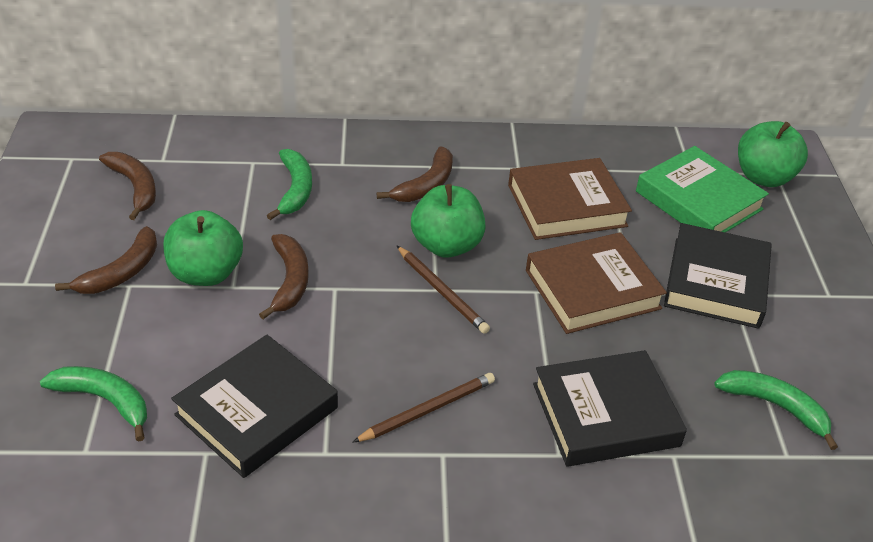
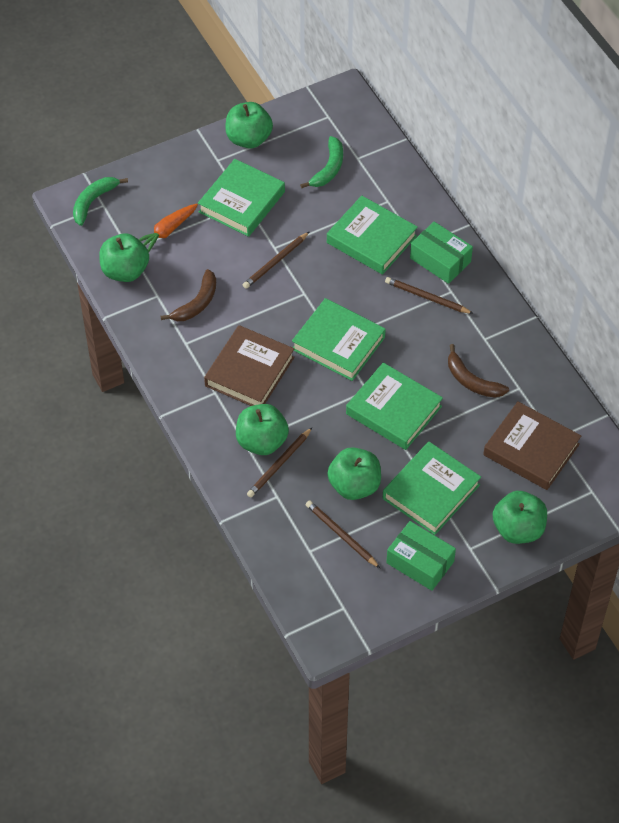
black book: [171,335,338,478] [533,350,687,466] [664,223,772,329] = 3 -> none = 0
brown banana: [55,226,157,294] [99,152,156,220] [259,234,309,319] [377,147,453,202] = 4 -> [161,269,216,321] [448,344,509,398] = 2
brown pencil: [352,373,495,443] [397,246,490,334] = 2 -> [243,231,310,289] [247,428,312,498] [305,500,380,568] [385,277,474,314] = 4
green apple: [163,210,243,286] [411,184,486,258] [738,121,808,187] = 3 -> [99,234,149,282] [225,102,273,149] [236,404,289,455] [327,447,381,500] [493,491,547,544] = 5
green banana: [40,366,147,442] [267,149,312,220] [714,370,838,450] = 3 -> [73,177,128,226] [300,136,343,188] = 2
green book: [636,146,769,233] = 1 -> [198,159,285,237] [292,298,386,381] [327,196,418,275] [346,363,443,450] [383,442,481,535] = 5
green box: none = 0 -> [386,521,456,591] [410,222,473,284] = 2
orange carrot: none = 0 -> [138,204,198,253] = 1

